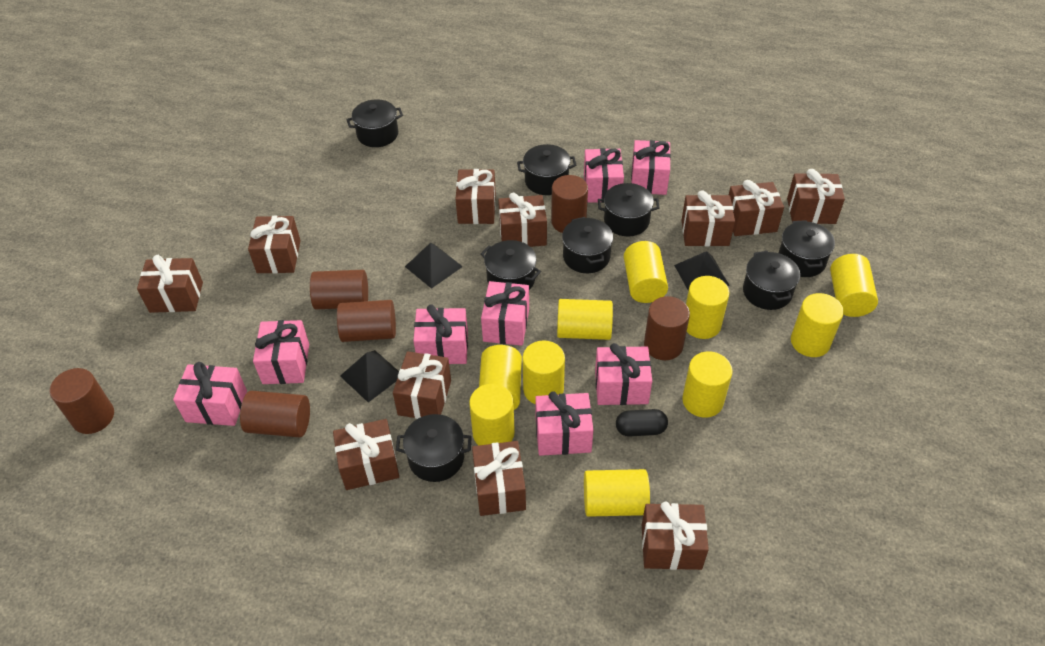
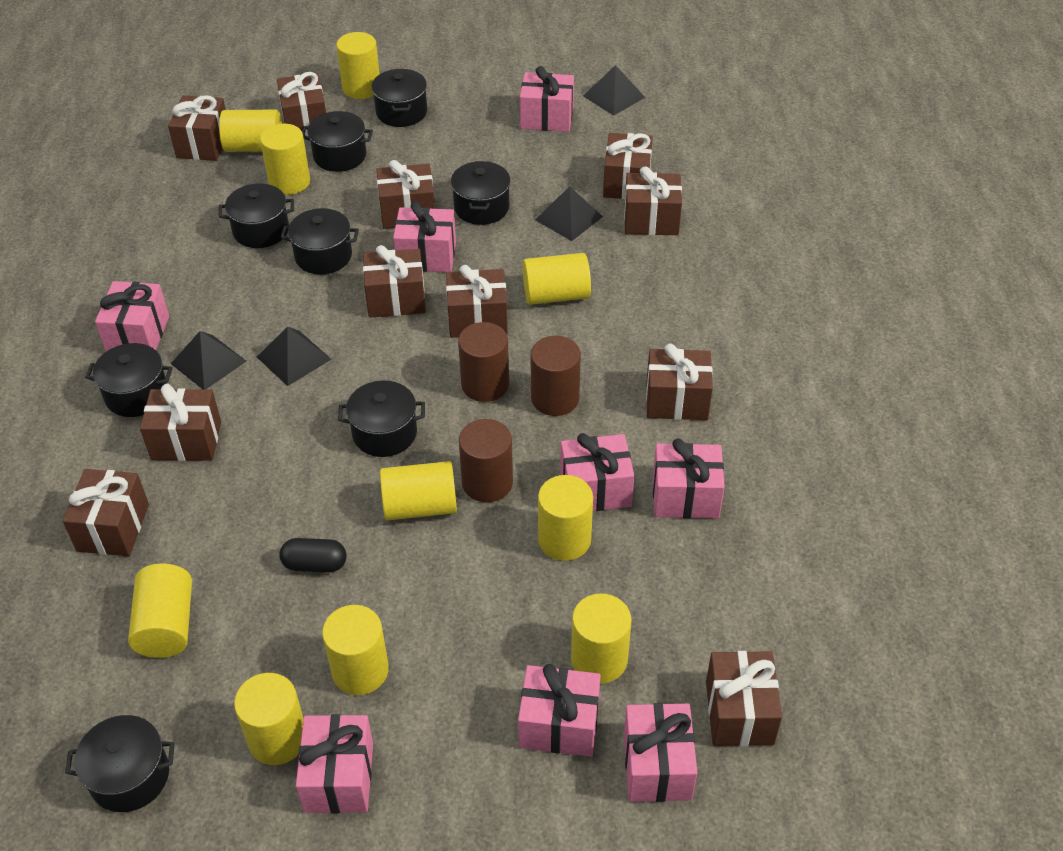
black pyramid: [340,350,399,402] [405,243,463,289] [674,251,730,291] = 3 -> [171,331,246,390] [257,326,332,386] [535,186,603,241] [583,65,645,116] = 4
brown cylinder: [50,368,114,434] [240,391,310,438] [310,270,368,309] [337,300,396,342] [551,175,588,233] [644,296,690,360] = 6 -> [458,322,509,402] [459,419,513,503] [531,336,581,416] = 3

